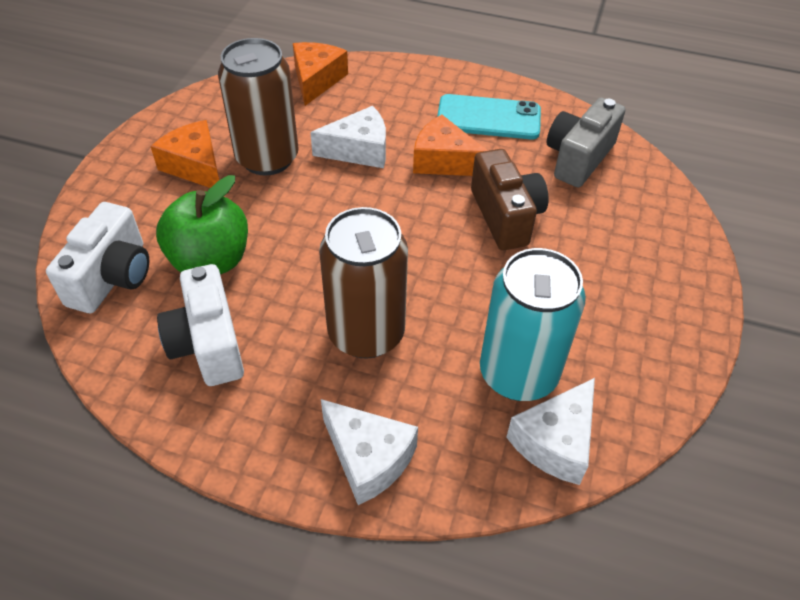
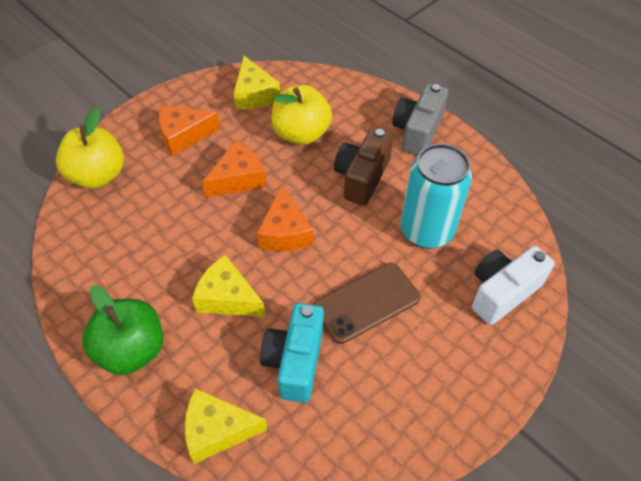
brown can: [218,38,299,176] [319,207,408,359] = 2 -> none = 0
brown phone: none = 0 -> [314,263,420,344] = 1
turquoise camera: none = 0 -> [260,303,324,403] = 1
turquoise phone: [437,94,541,139] = 1 -> none = 0
white camera: [46,202,149,313] [157,264,244,386] = 2 -> [472,246,555,325] = 1
white cheese: [310,106,386,168] [321,399,418,505] [506,378,595,485] = 3 -> none = 0
yellow apple: none = 0 -> [56,107,124,189] [271,85,332,145] = 2
yellow cheese: none = 0 -> [184,388,267,464] [192,255,265,317] [234,56,280,109] = 3

